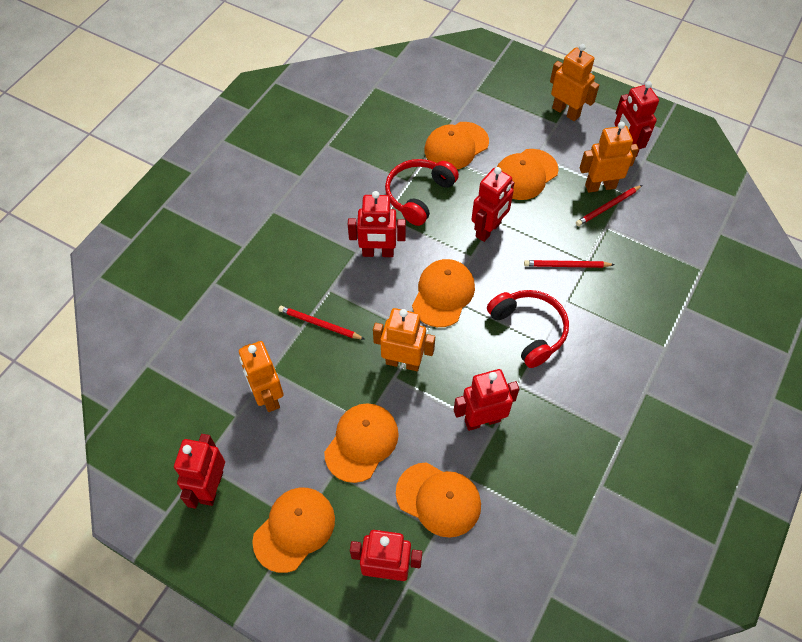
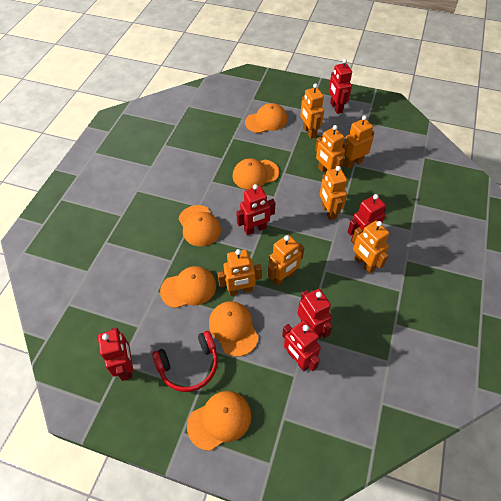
orange robot: [239,341,284,412] [373,308,435,371] [550,44,599,121] [580,122,639,193] = 4 -> [217,249,262,296] [268,235,304,286] [300,83,324,139] [315,125,345,172] [320,166,347,220] [342,115,374,169] [352,221,389,274] = 7
red headphones: [385,159,459,226] [487,290,569,368] = 2 -> [152,331,218,392] = 1
red pencil: [278,306,364,339] [524,260,615,268] [576,185,642,226] = 3 -> none = 0

